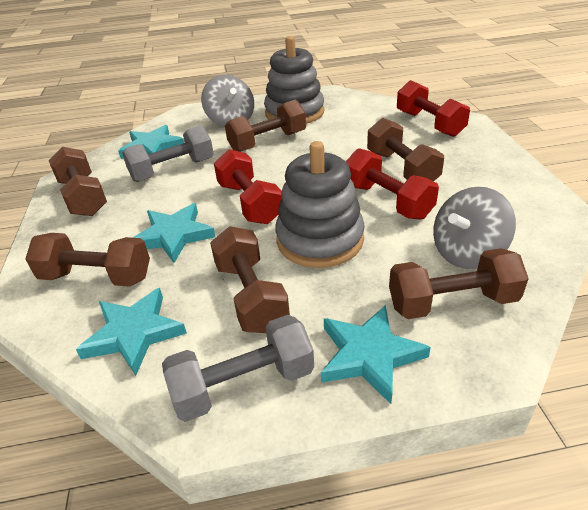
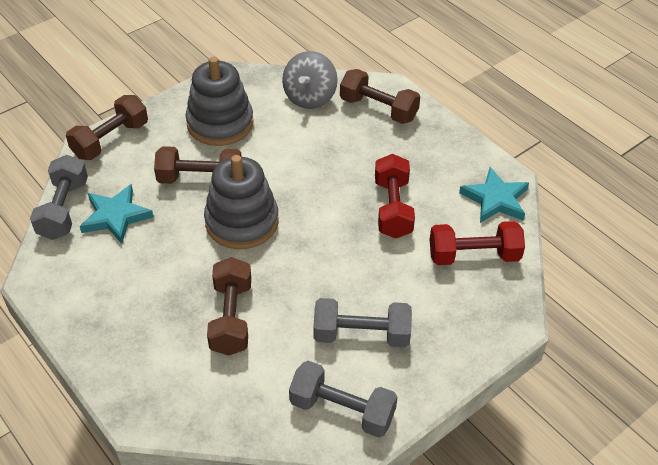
brown dumbbell: [25,233,150,287] [48,147,107,216] [210,226,290,333] [225,100,306,152] [367,118,444,181] [389,248,529,319] = 6 -> [66,95,148,160] [154,146,242,184] [207,257,251,356] [340,69,420,124] = 4
grey dumbbell: [122,126,214,182] [162,315,314,422] = 2 -> [30,155,88,240] [289,361,398,438] [313,298,412,347] = 3
grey spinning top: [201,75,254,127] [433,187,516,269] = 2 -> [282,51,338,109] = 1
red dumbbell: [214,149,282,224] [346,148,439,220] [397,80,470,137] = 3 -> [375,154,415,238] [429,221,525,265] = 2
turquoise star: [76,288,187,376] [118,125,184,159] [132,203,216,263] [321,305,431,404] = 4 -> [80,184,153,244] [459,167,529,223] = 2

